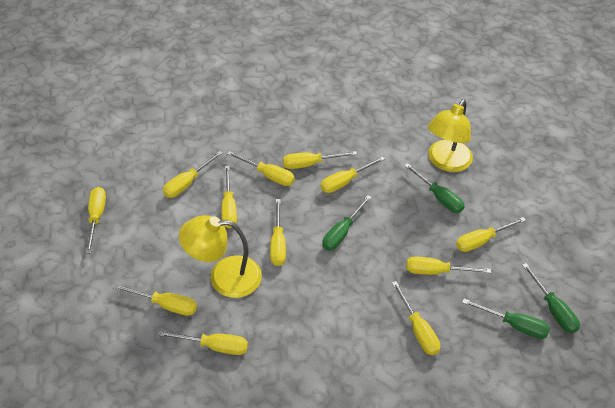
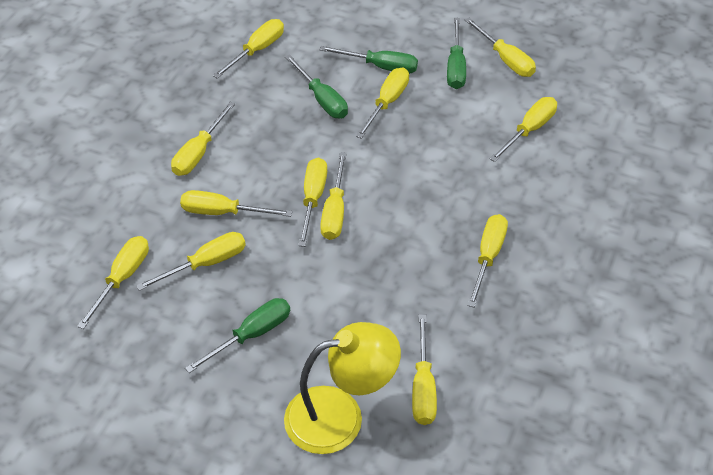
yellow lamp: [179,215,262,298] [428,99,473,172] = 2 -> [284,322,401,454] = 1

